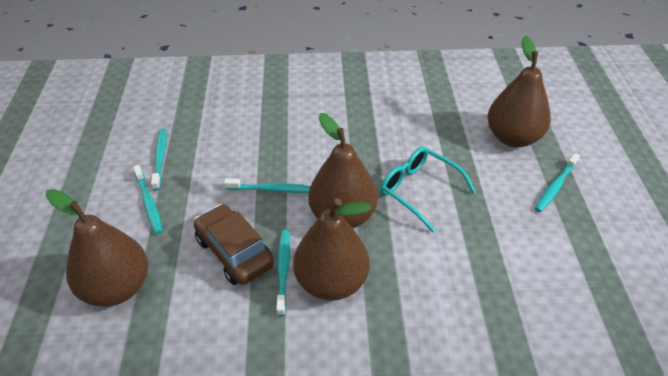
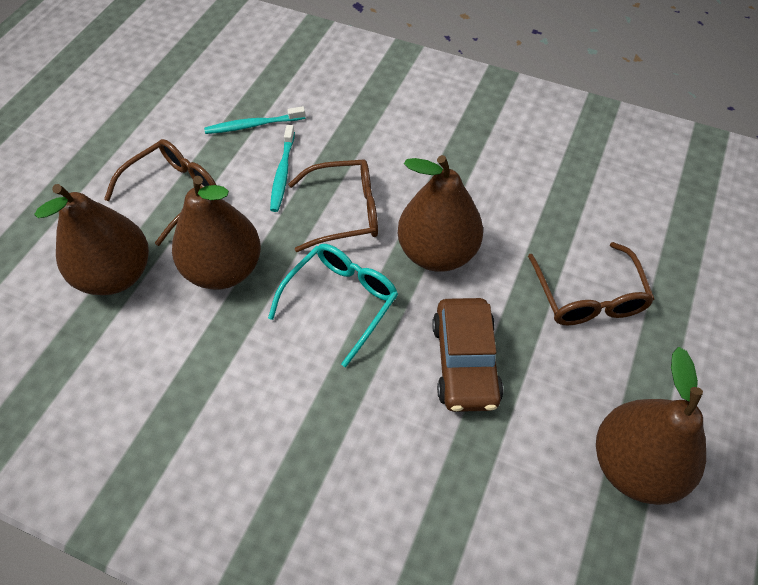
brown glasses: none = 0 -> [104,139,216,246] [288,159,378,252] [528,242,654,325] = 3
turquoise toothbrush: [133,165,163,234] [151,129,167,191] [224,179,310,193] [276,230,290,316] [535,153,580,212] = 5 -> [204,106,306,134] [270,125,295,212] = 2

